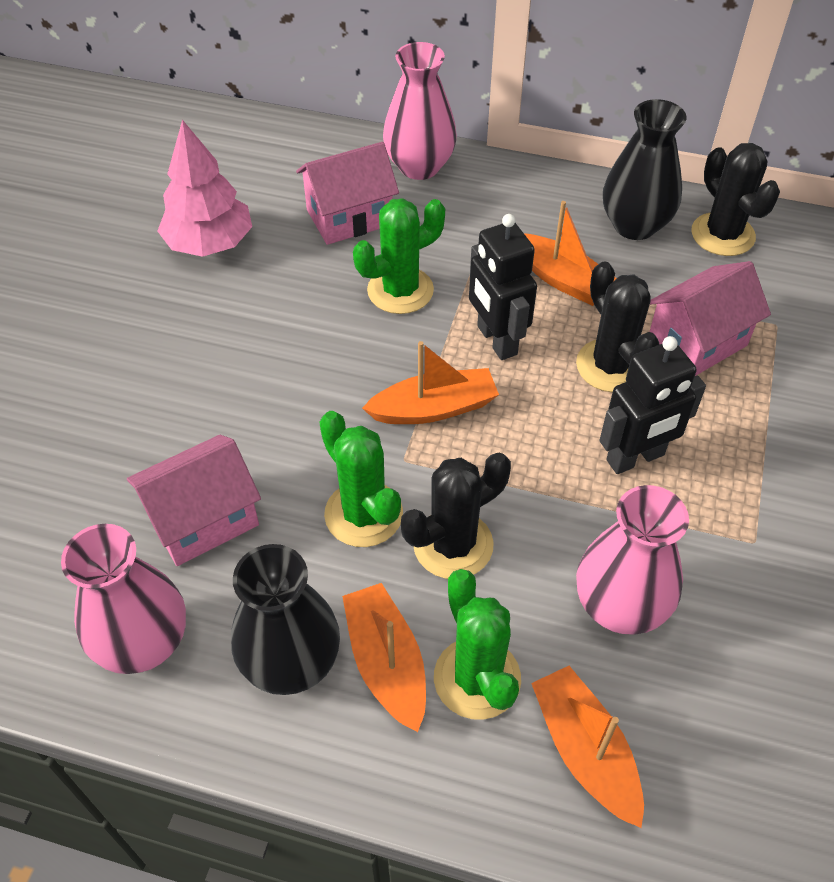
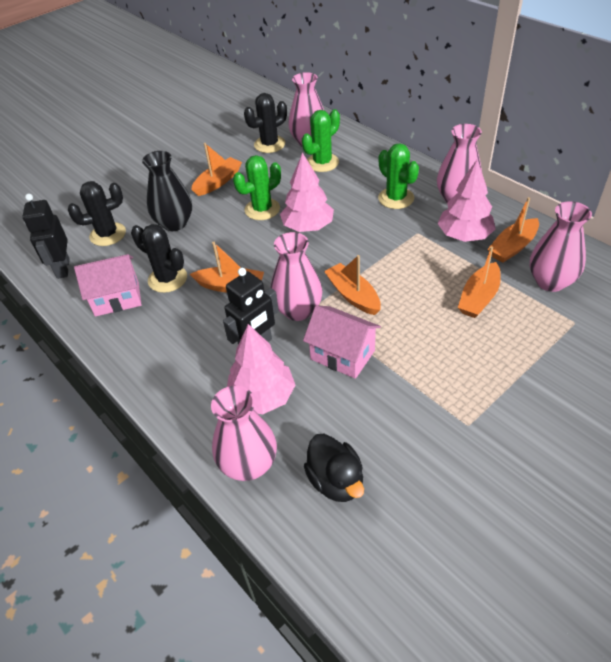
black duck: none = 0 -> [304,433,364,502] = 1
black vase: [231,544,340,695] [603,99,687,240] = 2 -> [142,151,192,231] = 1
orange boat: [342,583,426,732] [362,341,499,424] [525,201,616,306] [531,666,644,828] = 4 -> [190,242,264,292] [191,143,242,196] [324,255,381,315] [458,247,501,318] [488,197,539,263] = 5
pink house: [127,435,261,566] [296,142,399,245] [649,261,771,376] = 3 -> [74,254,142,316] [303,305,381,379] = 2
pink tree: [158,120,252,257] = 1 -> [227,324,295,414] [280,152,334,232] [437,159,496,242] = 3
pink vase: [61,524,186,674] [383,42,457,180] [576,485,689,634] = 3 -> [211,386,277,481] [270,232,322,321] [288,72,324,146] [437,124,482,203] [530,201,592,292] = 5

